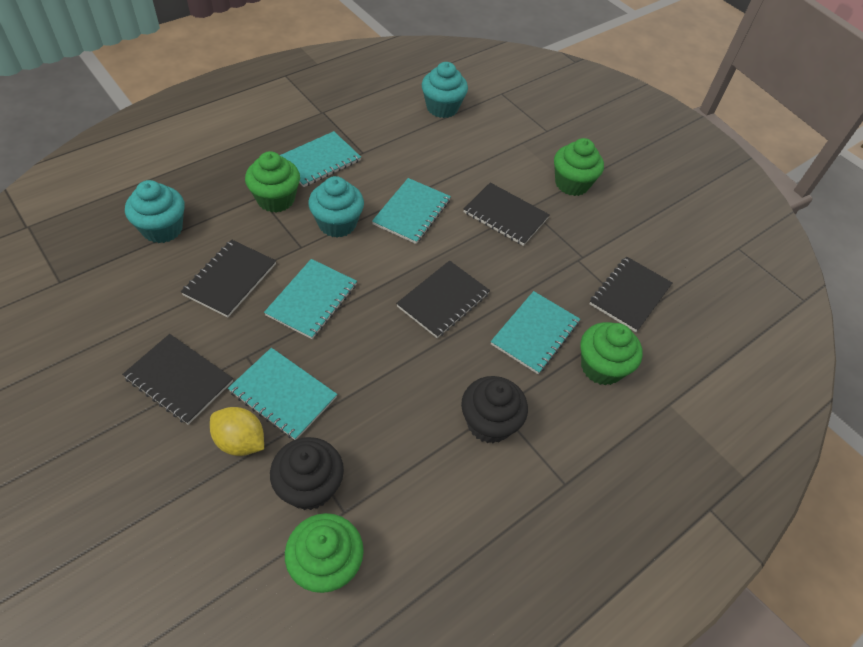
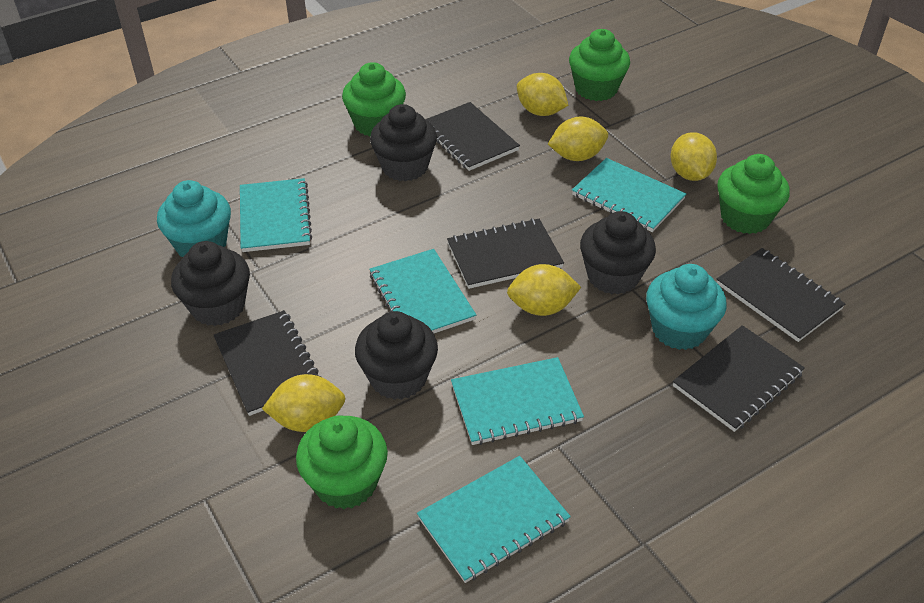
black cupcake: [270,437,344,510] [461,376,528,443] = 2 -> [171,241,250,326] [355,311,438,400] [370,104,437,182] [580,211,656,295] = 4
turquoise cupcake: [125,180,185,243] [309,176,364,238] [422,62,468,118] = 3 -> [157,180,231,257] [646,264,727,350] = 2
yellow lemon: [210,407,264,456] = 1 -> [262,374,345,432] [507,264,581,316] [517,73,568,116] [548,116,608,161] [670,132,717,181] = 5

